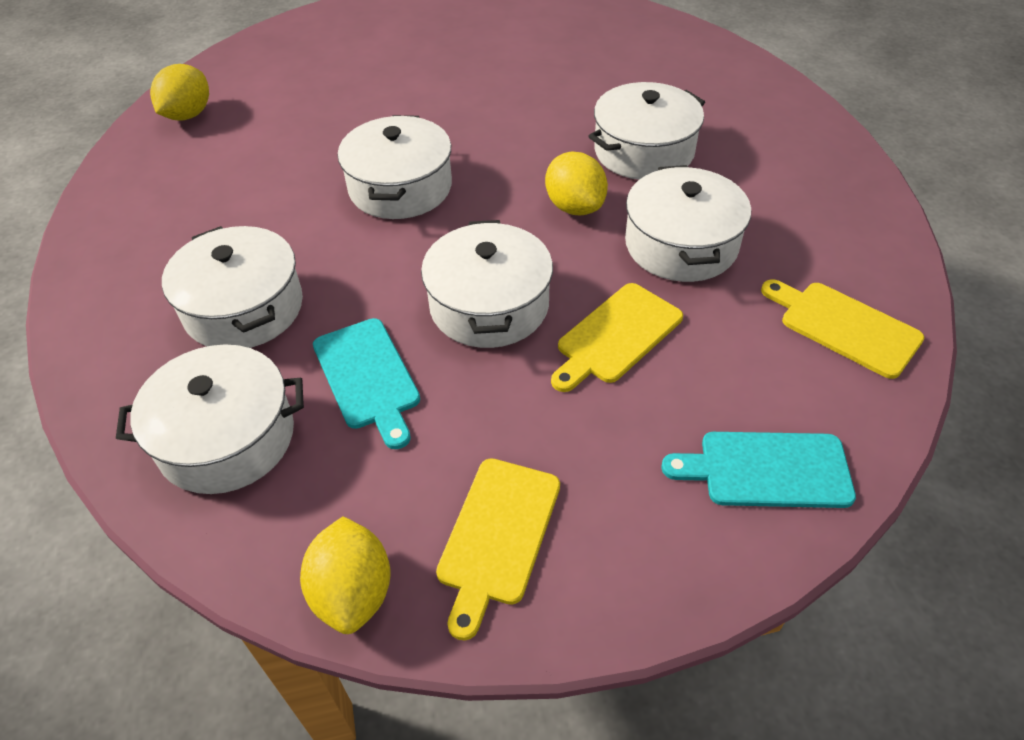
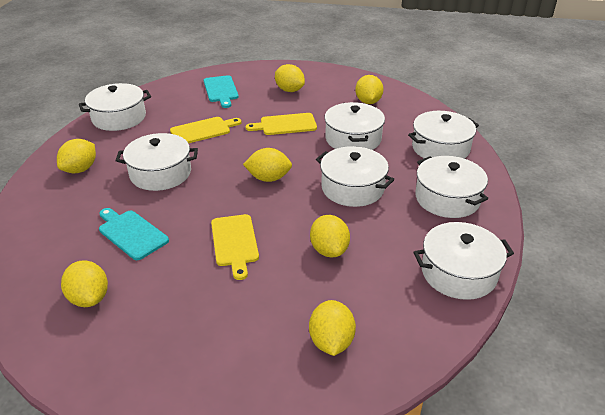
white pot: [116,344,304,494] [162,226,303,348] [338,115,452,219] [421,220,553,348] [588,82,705,180] [625,165,751,282] = 6 -> [79,83,151,131] [116,133,198,191] [316,146,394,207] [324,102,385,150] [408,111,479,159] [413,222,514,300] [415,156,488,218] = 7
yellow lemon: [150,64,209,121] [300,517,390,634] [545,151,608,215] = 3 -> [57,139,96,173] [61,261,108,307] [243,148,292,182] [275,64,305,92] [309,300,356,356] [310,215,350,257] [355,75,384,104] = 7

